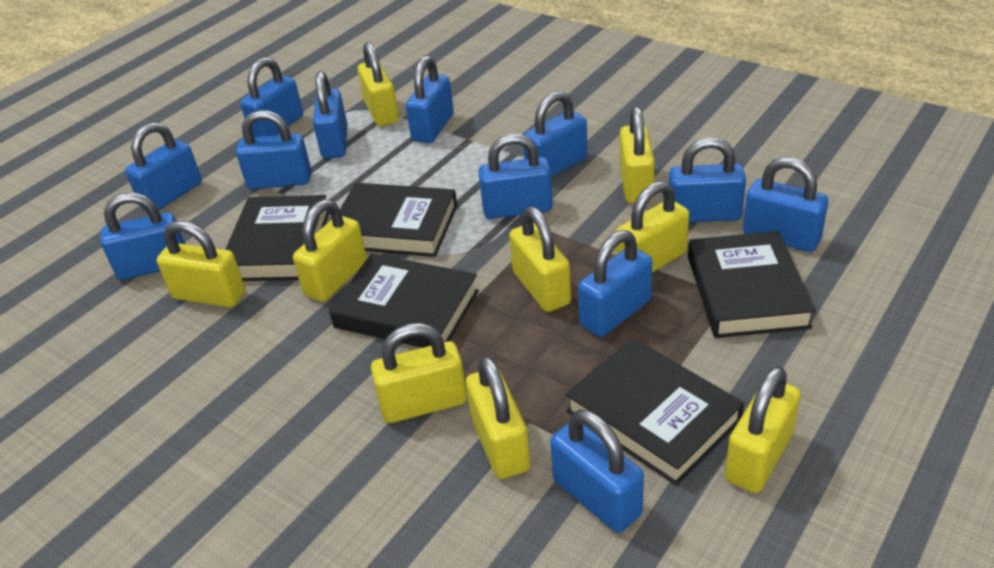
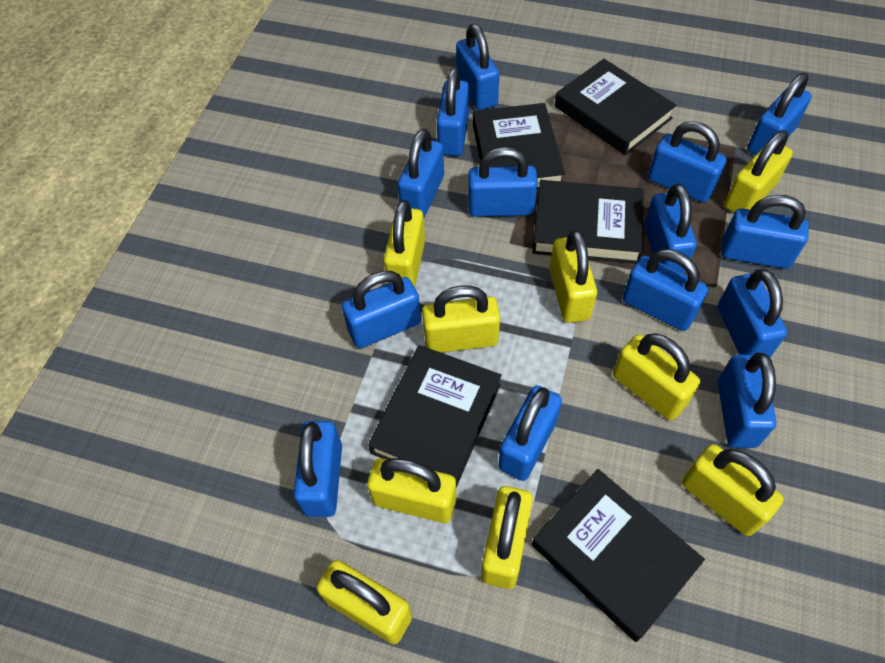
blue padlock: [100,192,185,280] [125,122,202,210] [236,110,312,189] [240,57,303,137] [313,71,347,159] [406,56,454,143] [478,134,553,219] [523,91,588,177] [550,410,644,533] [578,230,652,337] [669,137,746,222] [743,157,828,252] = 12 -> [294,421,342,517] [342,271,421,348] [398,129,444,218] [437,67,469,156] [456,24,499,110] [468,147,538,217] [498,386,562,481] [623,249,708,331] [644,184,697,273] [648,121,727,203] [718,269,787,357] [718,352,777,448] [721,195,809,269] [747,73,812,155] = 14

